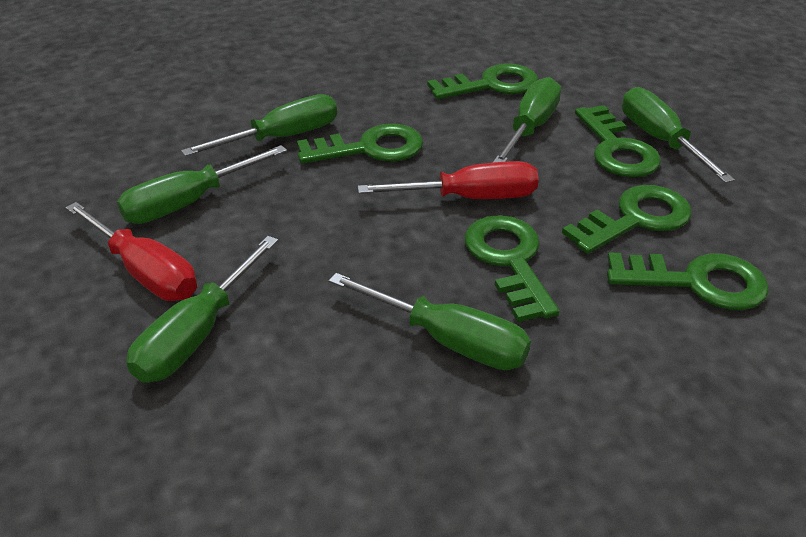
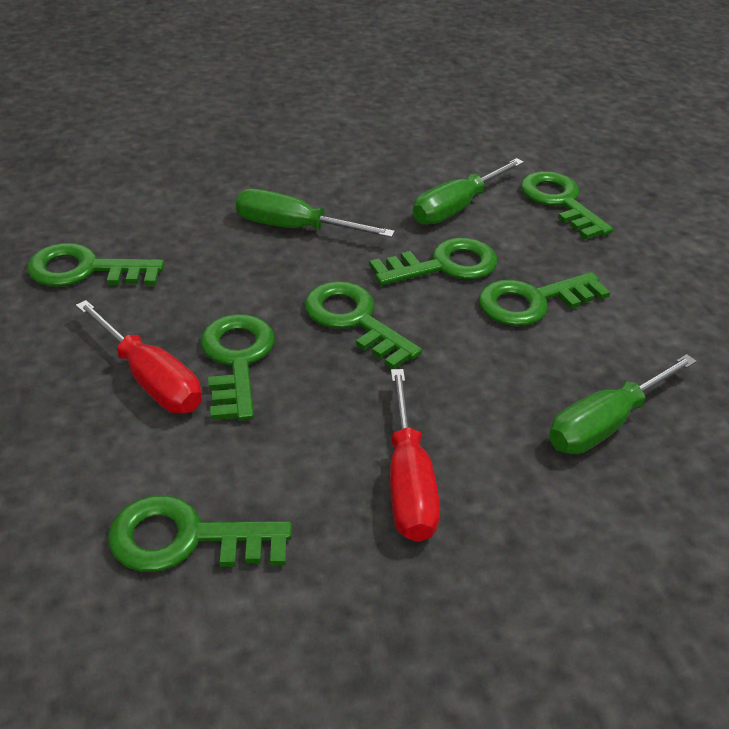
green key: [297,124,423,164] [427,63,538,99] [465,215,559,322] [562,185,692,254] [575,105,661,177] [607,252,769,310] = 6 -> [27,243,165,287] [108,495,292,572] [200,314,275,421] [304,281,422,369] [369,238,498,285] [479,272,610,326] [521,171,613,240] = 7
green screwdriver: [117,145,287,224] [126,236,278,383] [181,94,337,157] [329,273,531,370] [493,77,561,163] [622,87,735,183] = 6 -> [236,189,395,238] [413,158,524,225] [549,354,697,454] = 3

